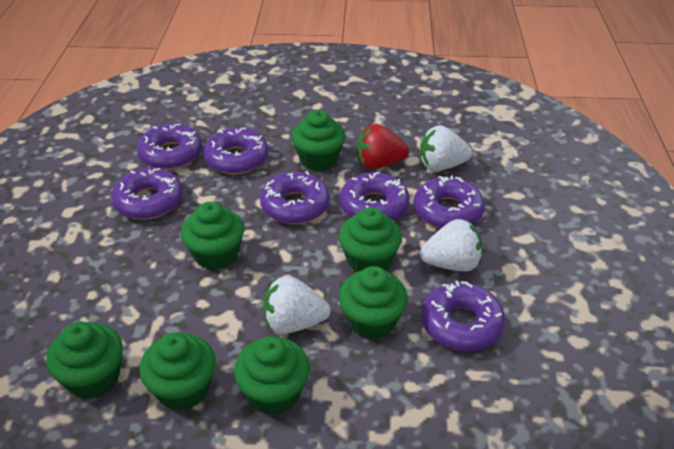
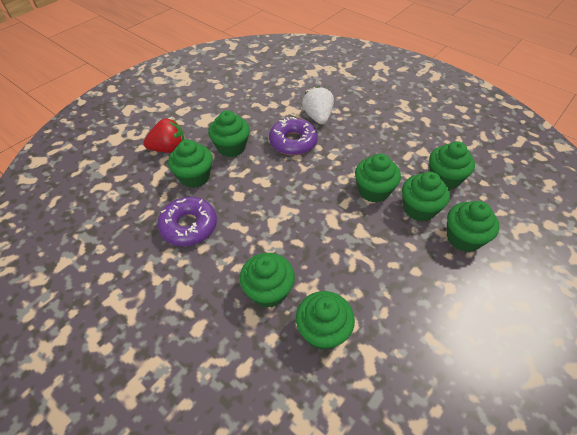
green cupcake: [46,322,123,399] [139,332,216,411] [181,202,244,270] [234,336,310,415] [292,110,345,171] [339,207,402,272] [339,266,408,340] = 7 -> [168,140,213,188] [208,110,250,157] [240,253,295,308] [296,291,355,350] [355,154,401,203] [402,172,450,221] [429,141,475,190] [447,201,500,252] = 8
purple donut: [111,168,183,220] [137,123,202,170] [203,127,269,174] [260,171,330,224] [339,172,410,221] [414,175,485,229] [421,281,505,351] = 7 -> [158,197,217,246] [269,117,318,155] = 2
white strawberry: [263,276,331,334] [420,125,472,171] [420,219,482,271] = 3 -> [302,86,334,124] = 1

